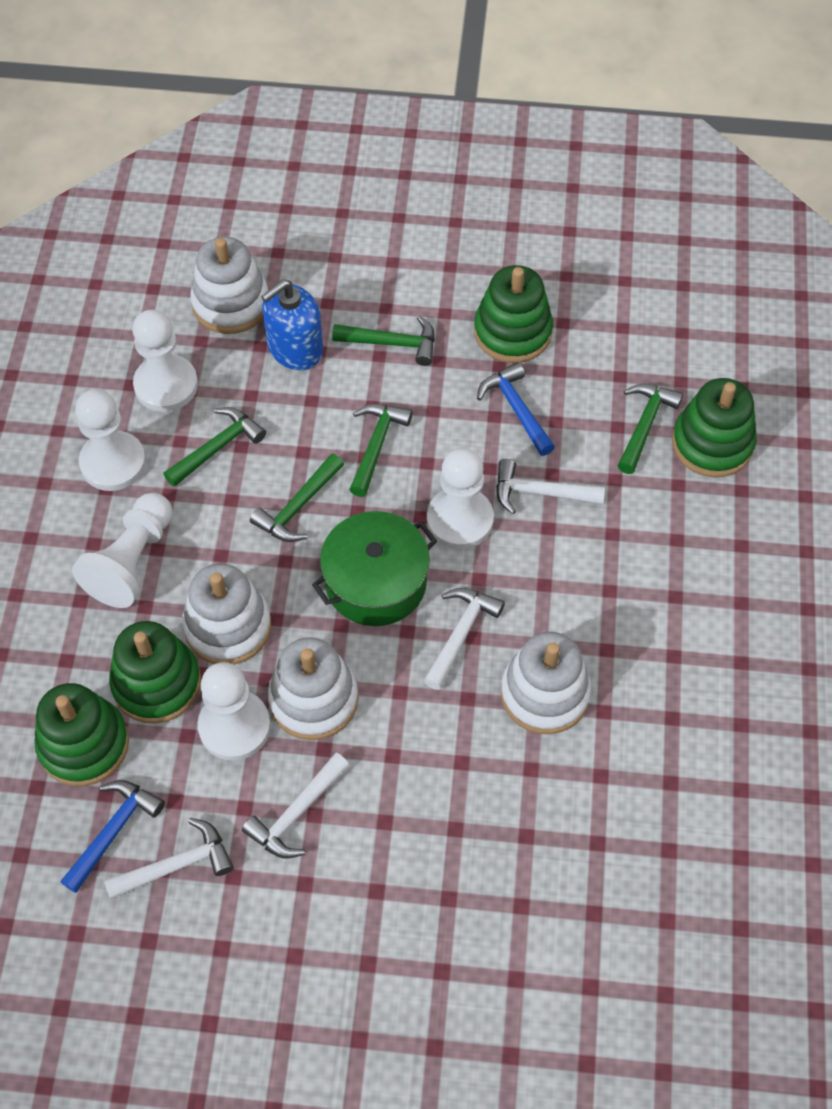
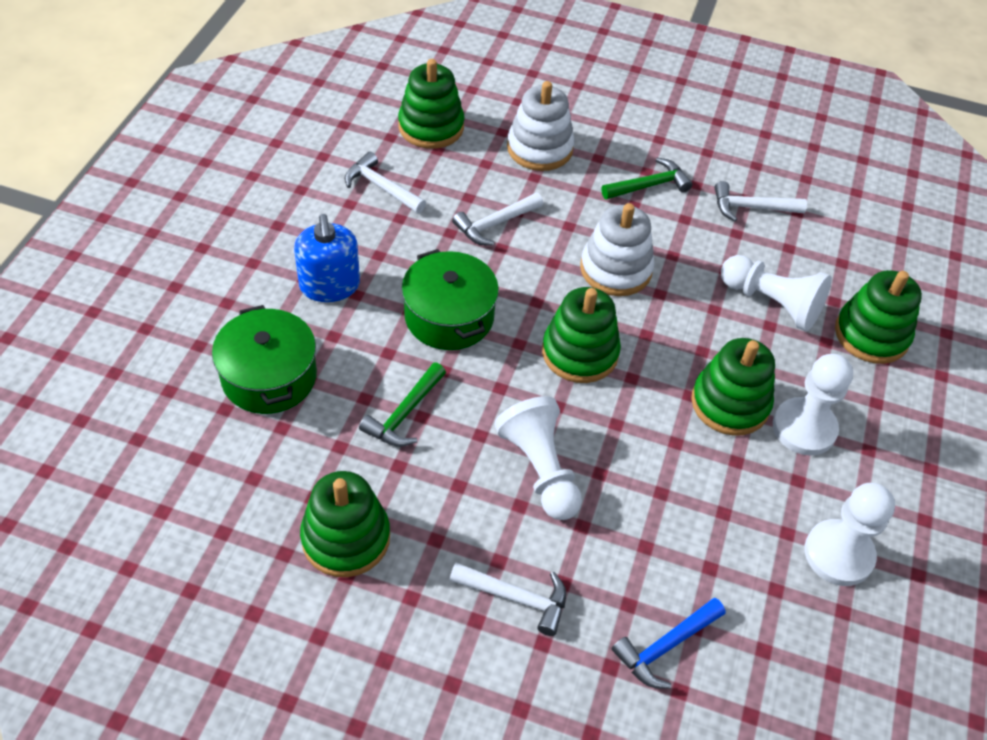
blue hammer: [60,780,165,893] [477,362,555,456] = 2 -> [612,598,725,689] = 1
green hammer: [163,407,266,487] [250,453,344,542] [332,315,435,366] [349,404,413,497] [618,384,683,474] = 5 -> [359,362,446,447] [602,158,693,200] = 2
green pot: [312,511,437,626] = 1 -> [212,305,317,414] [402,249,499,350] = 2
green stacking toy: [34,683,129,786] [109,621,201,724] [474,265,553,363] [672,378,757,477] = 4 -> [300,471,390,577] [398,59,465,149] [542,287,621,383] [691,338,775,436] [835,270,922,364] = 5
white pawn: [72,493,173,608] [75,389,146,491] [132,310,198,412] [198,662,271,761] [427,448,494,549] = 5 -> [494,396,582,520] [721,255,832,331] [773,354,853,455] [804,483,895,586] = 4
white stacking toy: [182,564,271,665] [190,237,268,334] [268,637,358,740] [501,632,591,734] = 4 -> [507,81,574,171] [580,203,655,296] = 2

